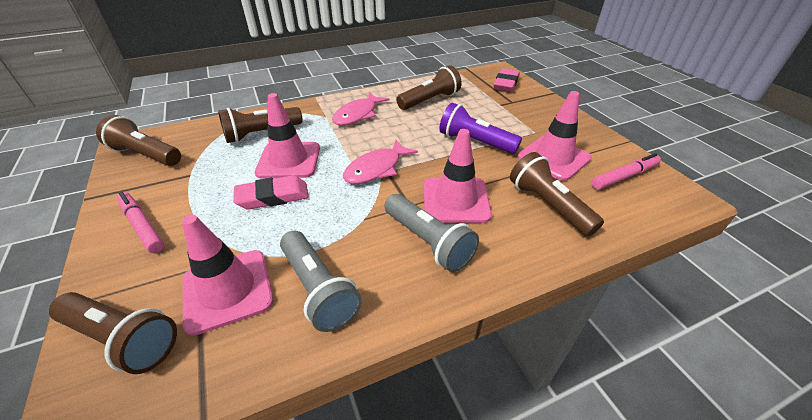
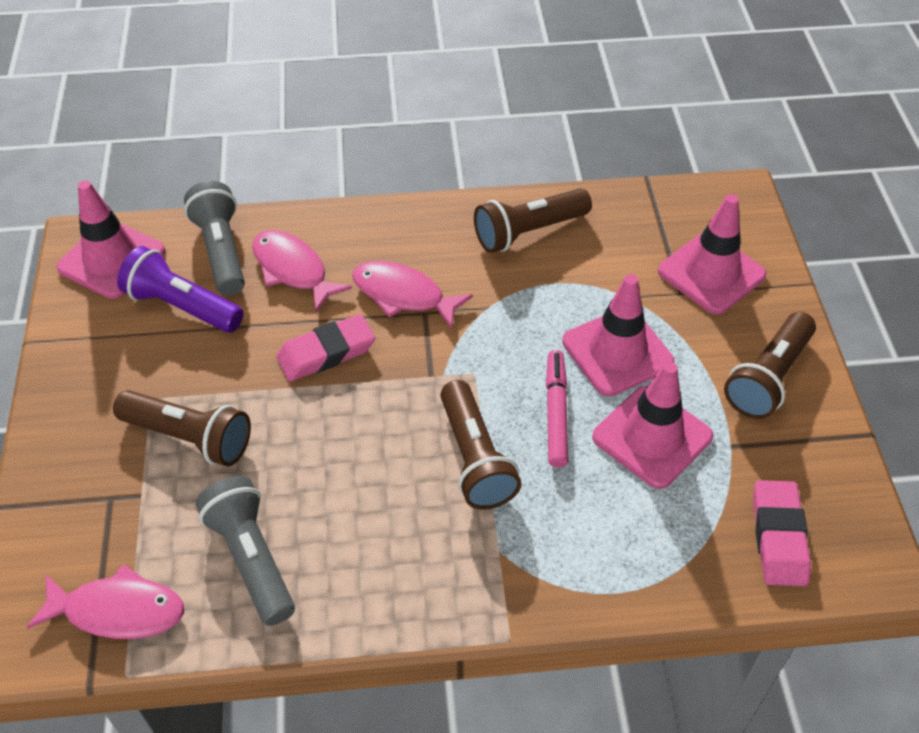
brown flashlight: [49,292,177,374] [96,115,181,166] [218,107,303,143] [396,65,462,110] [510,152,604,237] = 5 -> [113,390,251,466] [440,380,521,510] [474,188,592,253] [724,312,816,419] = 4
pink fish: [332,92,390,126] [343,140,418,184] = 2 -> [26,564,184,639] [252,230,352,312] [352,261,473,329] = 3
pink marker: [117,192,164,253] [591,153,661,189] = 2 -> [546,350,568,467] = 1

